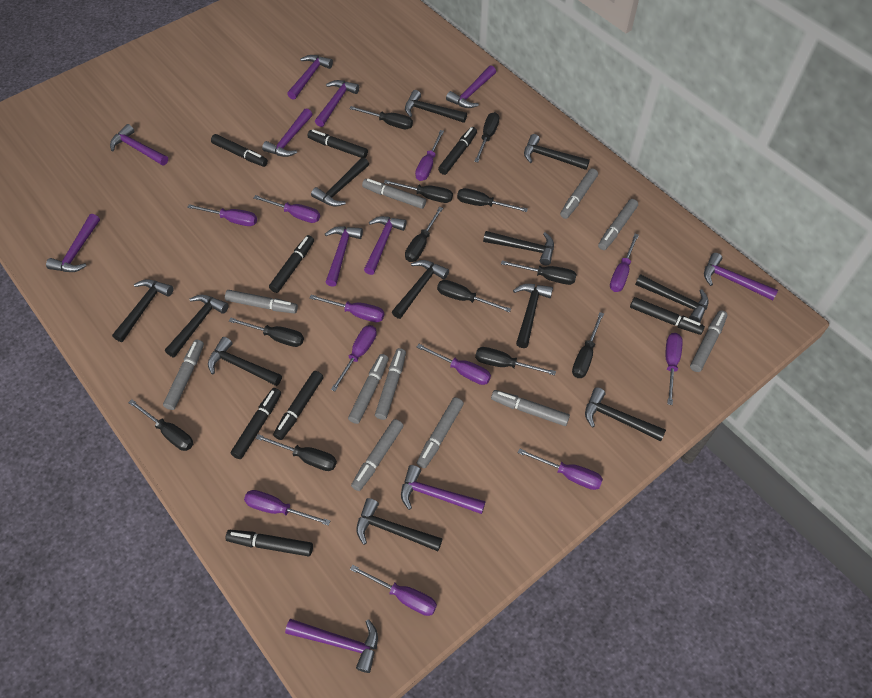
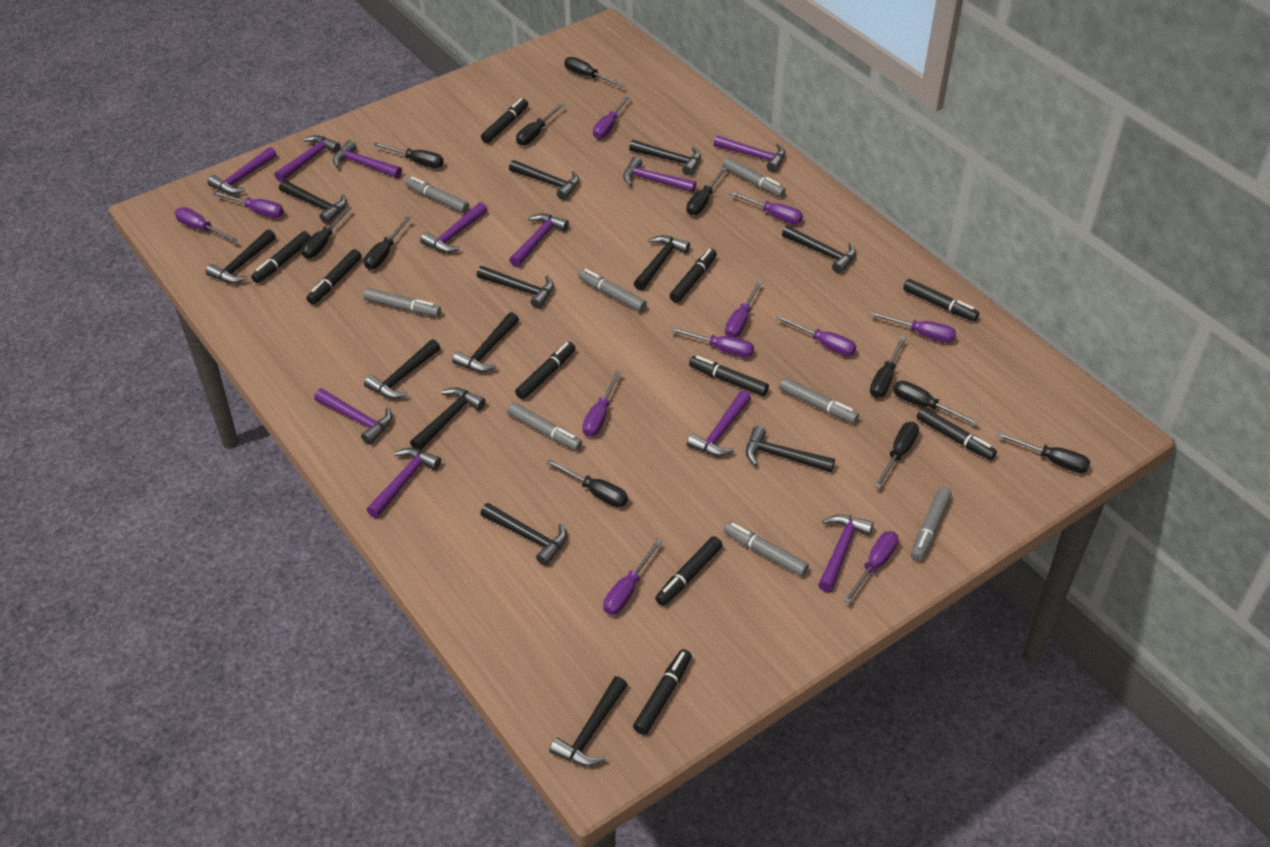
black hammer: [112,279,173,342] [165,295,229,358] [208,337,282,386] [311,157,369,207] [356,498,443,551] [392,260,449,319] [405,90,467,123] [483,231,554,265] [513,284,553,348] [524,134,590,170] [585,387,666,441] [635,274,709,323] = 12 -> [206,229,276,284] [279,180,347,224] [364,339,440,399] [410,387,486,450] [452,312,519,372] [477,266,554,309] [480,503,567,566] [509,160,579,200] [549,676,627,766] [629,140,701,176] [634,235,690,291] [746,426,835,472] [782,225,856,274] = 13
black marker: [211,134,268,167] [225,530,313,556] [231,388,281,459] [269,235,314,293] [273,371,324,440] [308,130,368,158] [438,127,477,175] [630,297,705,335] = 8 -> [251,231,311,283] [307,249,362,304] [481,98,528,143] [515,342,575,400] [633,649,692,735] [655,536,723,606] [670,249,717,303] [689,356,769,396] [903,279,979,321] [917,407,997,460] = 10
black screwdriver: [128,399,193,451] [229,318,304,347] [256,434,337,471] [349,106,413,129] [384,180,453,203] [405,207,443,262] [437,280,511,313] [457,188,528,212] [474,112,500,162] [475,347,556,375] [501,261,577,285] [572,312,604,378] = 12 -> [301,206,352,259] [364,216,411,270] [374,143,444,168] [516,103,564,145] [546,459,628,507] [564,57,625,87] [686,167,727,216] [870,336,906,398] [875,422,919,488] [893,381,979,425] [997,432,1090,473] = 11
grey marker: [163,339,204,410] [225,290,298,313] [348,354,389,424] [351,419,404,491] [362,179,426,209] [375,348,406,420] [417,397,464,468] [491,390,570,426] [560,168,598,219] [598,199,638,250] [690,310,727,372] = 11 -> [364,288,441,317] [405,176,469,213] [507,402,582,451] [578,269,647,312] [722,158,786,197] [723,522,809,577] [779,378,859,423] [911,487,952,561] = 8

